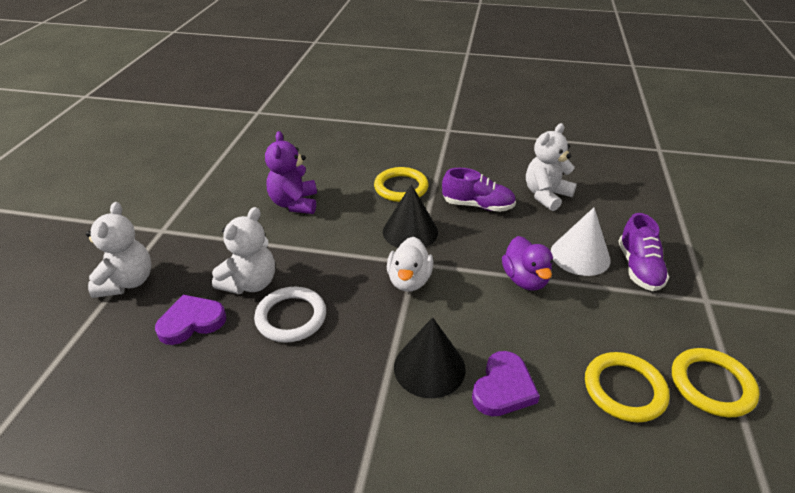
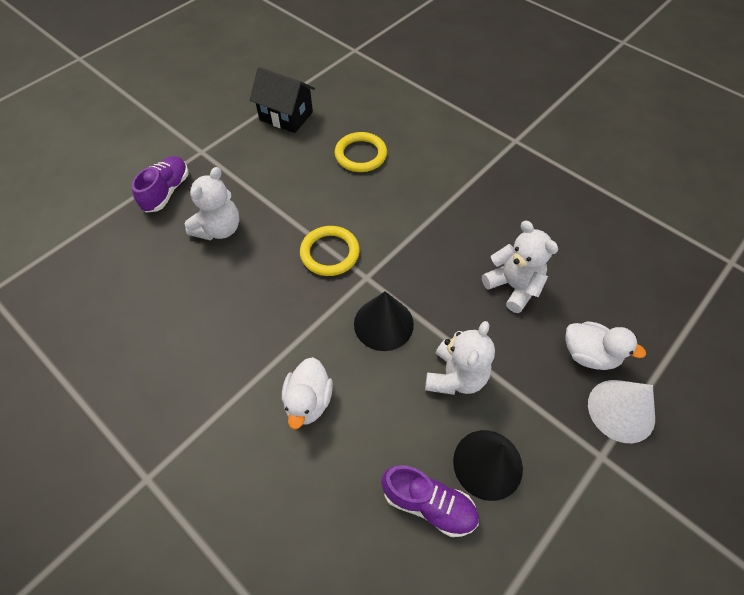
black house: none = 0 -> [249,67,315,133] = 1
purple duck: [502,236,553,290] = 1 -> none = 0
purple heart: [155,295,226,345] [472,351,540,416] = 2 -> none = 0
purple teddy bear: [265,131,317,214] = 1 -> none = 0
white duck: [387,237,433,292] = 1 -> [282,357,333,429] [565,321,646,370] = 2
white ring: [254,287,326,343] = 1 -> none = 0
yellow ring: [374,167,429,202] [585,352,670,422] [672,348,760,417] = 3 -> [300,226,360,276] [335,132,387,172] = 2

